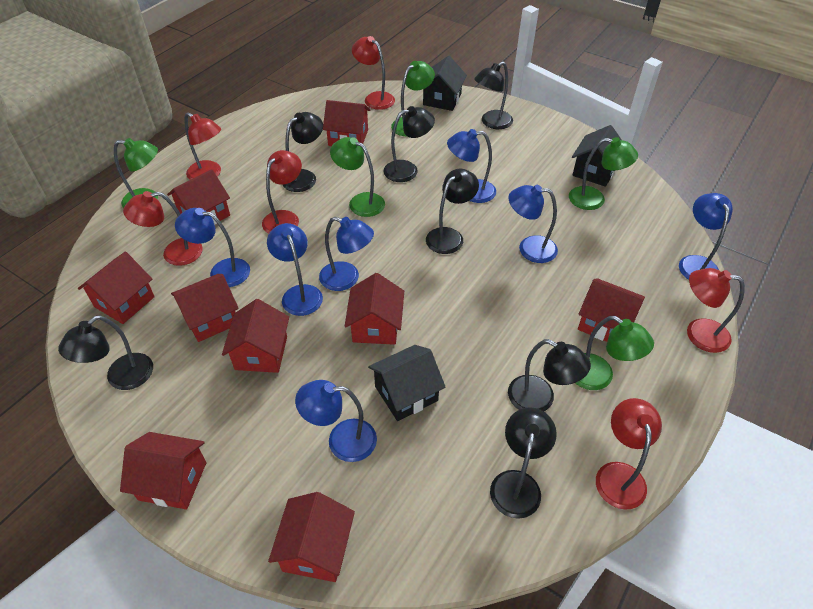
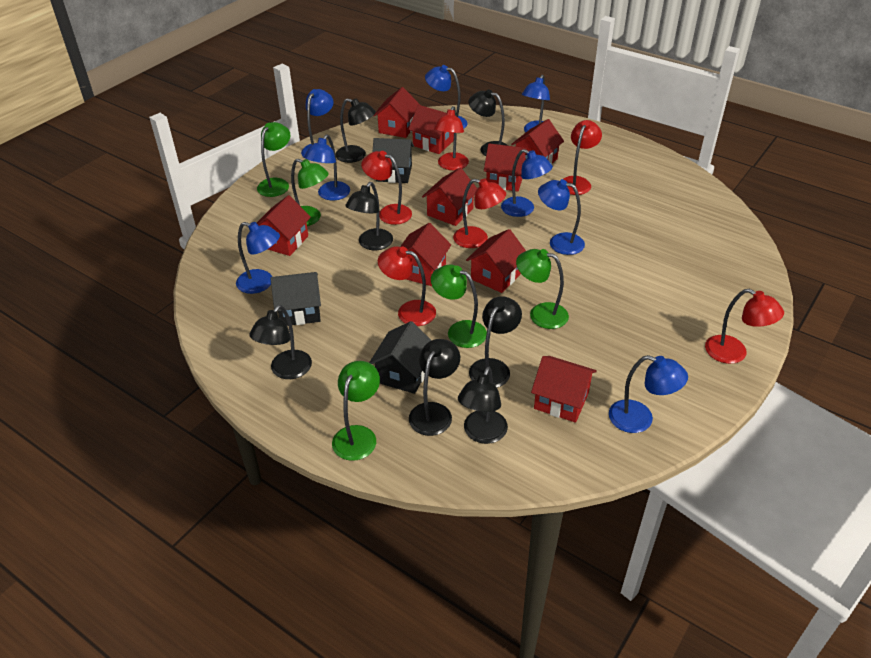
blue lamp: [175,208,250,287] [267,223,323,316] [295,380,377,462] [319,217,374,291] [447,129,496,203] [508,185,558,263] [679,193,733,280] = 7 -> [236,222,280,294] [301,89,334,157] [304,134,350,200] [425,65,467,129] [501,149,553,217] [522,75,550,132] [538,179,585,255] [609,355,688,433] = 8

